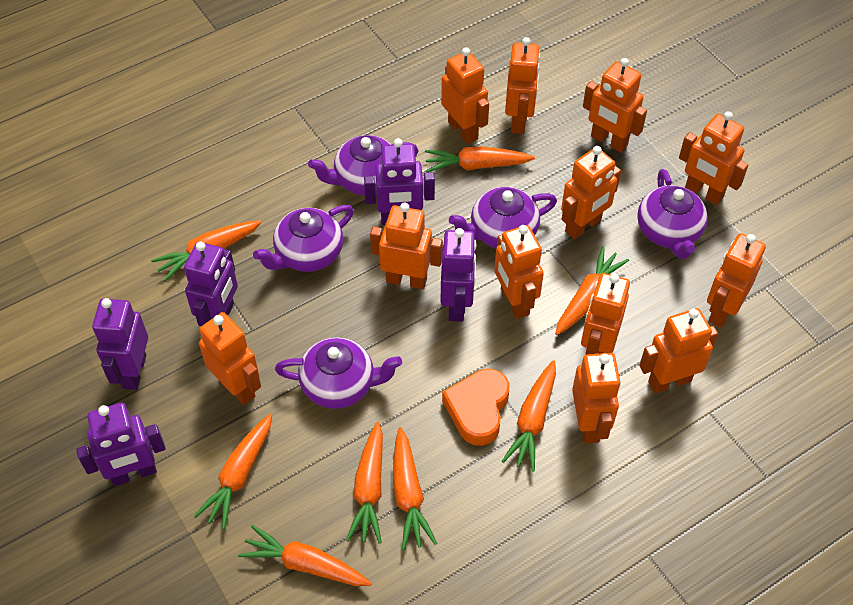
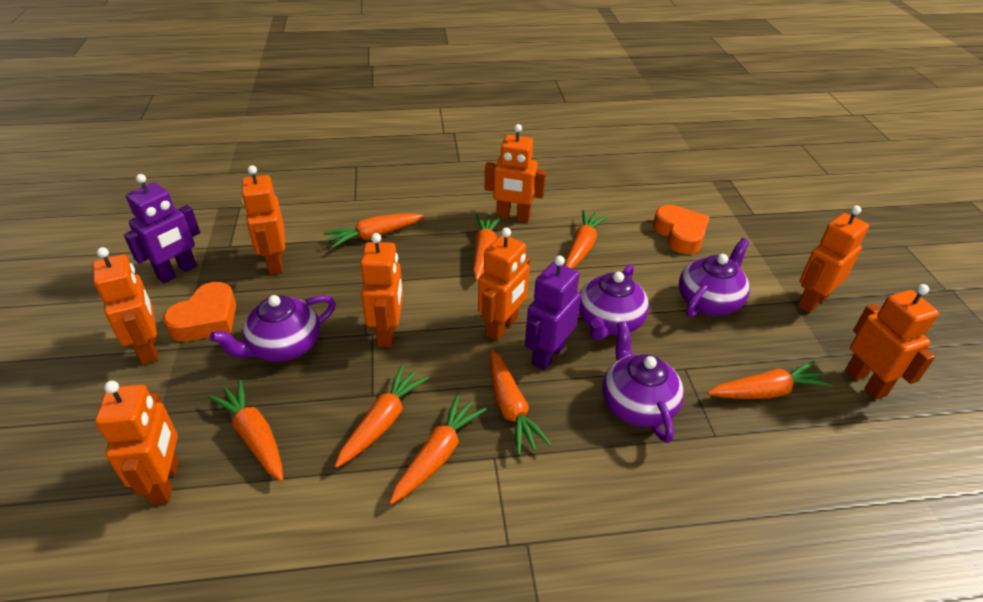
orange heart: [442,368,509,446] = 1 -> [163,282,236,341] [653,205,709,254] = 2
orange robot: [199,312,261,405] [370,203,443,289] [441,47,489,144] [494,225,544,319] [505,37,540,134] [561,146,621,239] [572,353,621,444] [581,273,630,355] [583,58,647,152] [639,308,718,393] [679,111,749,205] [707,233,766,327] = 12 -> [93,247,158,365] [95,381,179,505] [241,165,285,274] [360,233,403,347] [478,228,530,341] [485,124,546,222] [797,205,869,313] [845,284,939,400] = 8
purple robot: [76,402,166,486] [92,298,148,390] [184,241,238,326] [364,138,435,225] [441,228,477,322] = 5 -> [124,174,200,283] [525,256,581,370] = 2
purple teapot: [253,205,354,272] [275,337,402,409] [308,135,419,196] [449,187,557,248] [637,169,708,259] = 5 -> [210,295,336,362] [579,264,649,341] [602,321,684,443] [679,238,750,317] = 4

